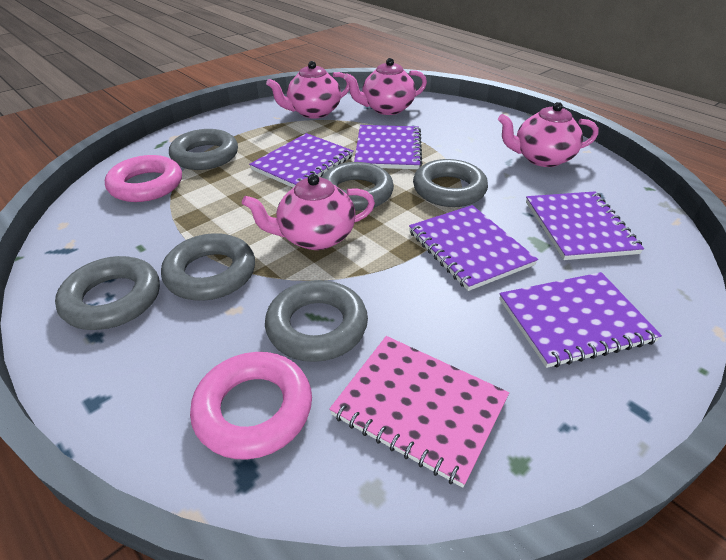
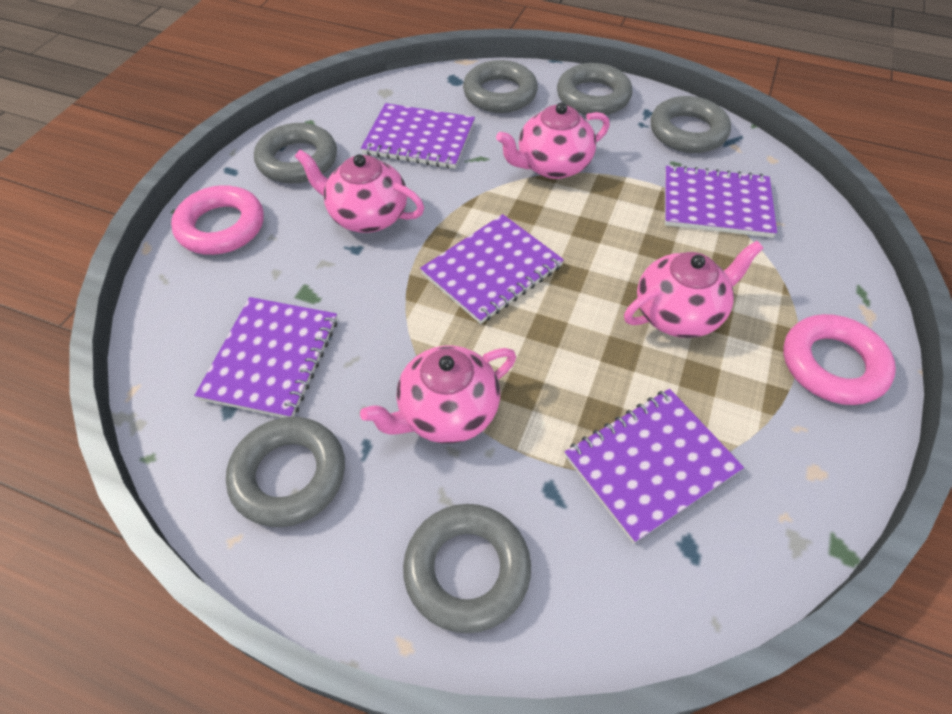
pink notebook: [329,336,509,488] = 1 -> none = 0

